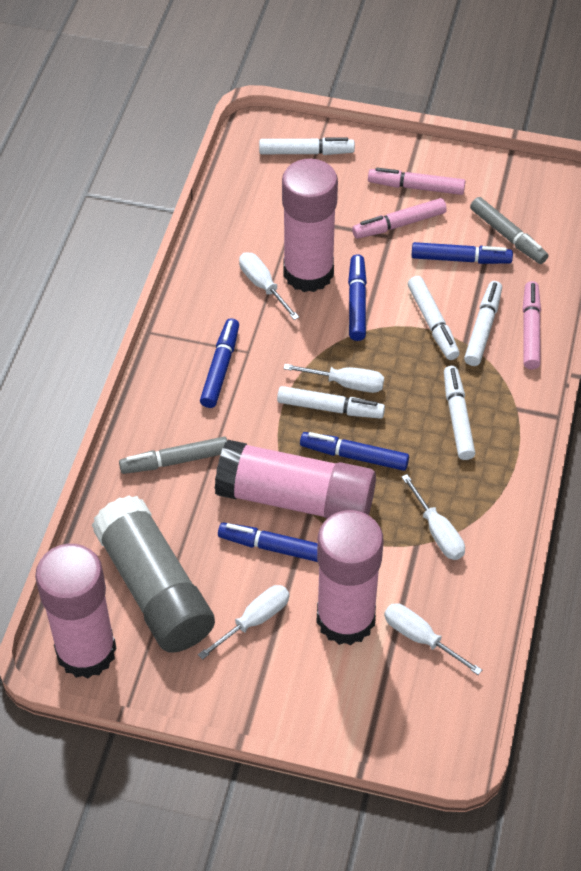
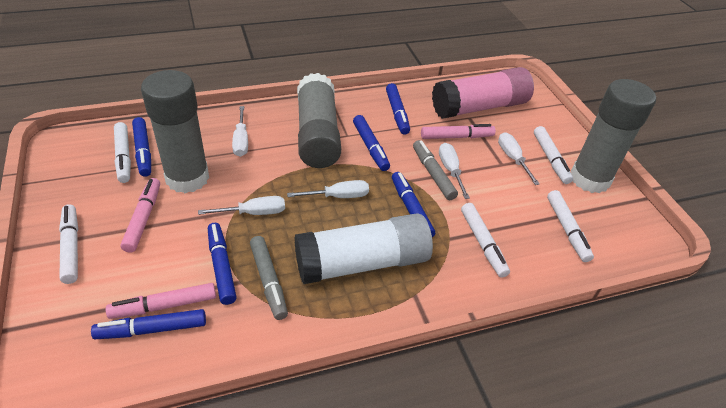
blue marker: [200,318,239,408] [218,522,318,562] [300,432,409,471] [348,254,367,341] [412,242,513,264] = 5 -> [91,309,206,339] [132,117,151,177] [208,223,237,305] [353,115,390,171] [386,83,410,135] [392,172,435,237] = 6
grey glue stick: [92,496,215,653] = 1 -> [141,70,209,193] [297,73,341,168] [571,79,656,193] = 3
pink glue stick: [35,544,116,678] [215,440,376,519] [282,159,338,292] [317,510,384,645] = 4 -> [432,67,534,119] = 1
white glue stick: none = 0 -> [294,213,433,284] = 1

